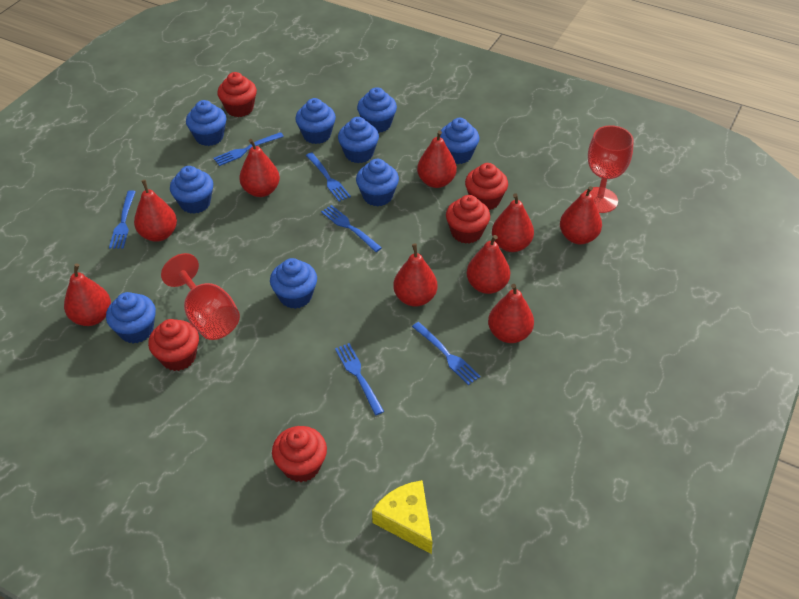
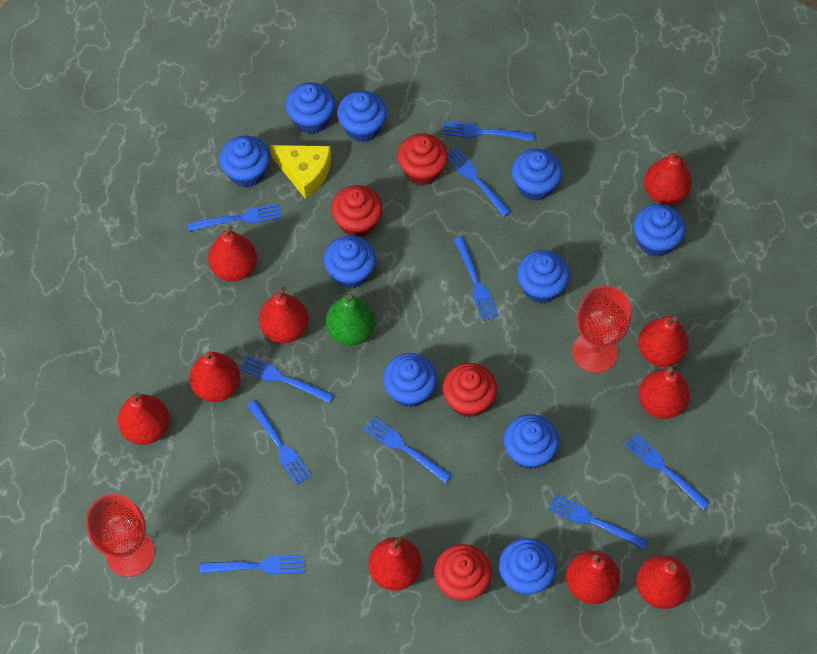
blue cupcake: [106,292,156,344] [170,166,213,214] [186,100,227,146] [270,258,317,309] [295,98,336,144] [338,117,379,163] [356,159,399,206] [357,87,397,133] [440,118,479,164] = 9 -> [219,136,270,187] [286,82,335,134] [324,235,376,289] [337,91,387,142] [383,353,437,407] [499,538,557,594] [504,414,559,469] [511,149,562,201] [517,250,570,303] [633,204,685,257] = 10
blue fork: [109,190,136,249] [213,132,284,166] [306,153,351,202] [321,205,382,252] [335,343,384,415] [412,322,481,385] = 6 -> [187,204,282,231] [199,555,304,575] [239,355,334,403] [247,400,311,485] [363,416,452,483] [443,121,534,141] [448,147,511,217] [454,237,499,321] [548,494,648,550] [625,433,710,510] = 10
green pear: none = 0 -> [326,295,375,346] = 1
red cupcake: [148,319,199,371] [217,72,257,117] [272,426,327,482] [446,195,490,244] [465,163,508,210] = 5 -> [331,185,383,237] [397,134,448,185] [434,544,492,600] [442,363,497,417] = 4
red pear: [64,264,111,326] [134,180,177,242] [239,139,280,197] [393,243,438,307] [417,131,457,188] [466,235,510,294] [488,284,534,343] [492,193,534,252] [560,186,602,244] = 9 -> [118,392,170,445] [189,351,241,402] [208,225,257,281] [259,287,309,343] [368,537,422,591] [566,550,620,604] [636,555,691,609] [638,316,689,367] [638,367,690,419] [644,151,692,205] = 10

